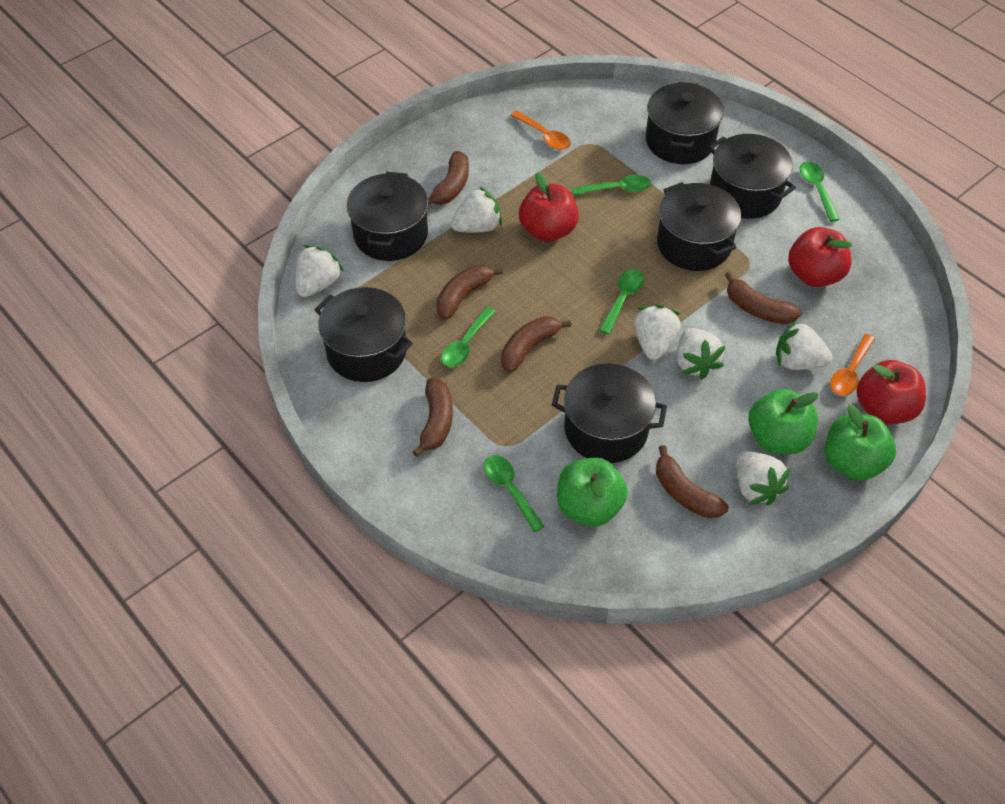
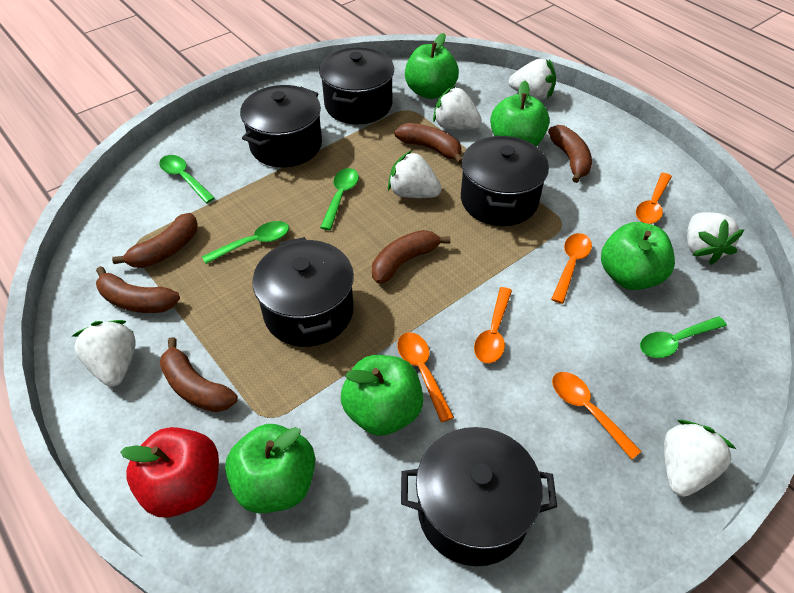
black pot: [314,287,413,382] [347,172,428,261] [552,363,667,463] [646,82,724,164] [657,182,741,271] [709,134,796,219] = 6 -> [240,85,322,167] [252,237,354,347] [319,48,394,124] [401,427,557,566] [461,135,549,226] = 5
green apple: [557,457,628,526] [748,389,818,454] [825,404,896,481] = 3 -> [225,424,315,513] [341,355,424,436] [405,33,459,99] [490,81,550,146] [601,222,675,290] = 5
green spoon: [441,307,496,367] [484,455,545,532] [572,175,651,195] [599,269,644,334] [800,161,840,222] = 5 -> [159,155,215,203] [202,221,289,264] [320,168,359,230] [640,316,727,358] = 4
orange spoon: [511,111,571,150] [831,334,875,396] = 2 -> [397,332,454,422] [474,287,512,363] [551,233,592,304] [552,372,642,460] [636,173,672,224] = 5
red apple: [519,172,579,242] [788,227,852,287] [857,360,926,424] = 3 -> [120,427,219,518] = 1

